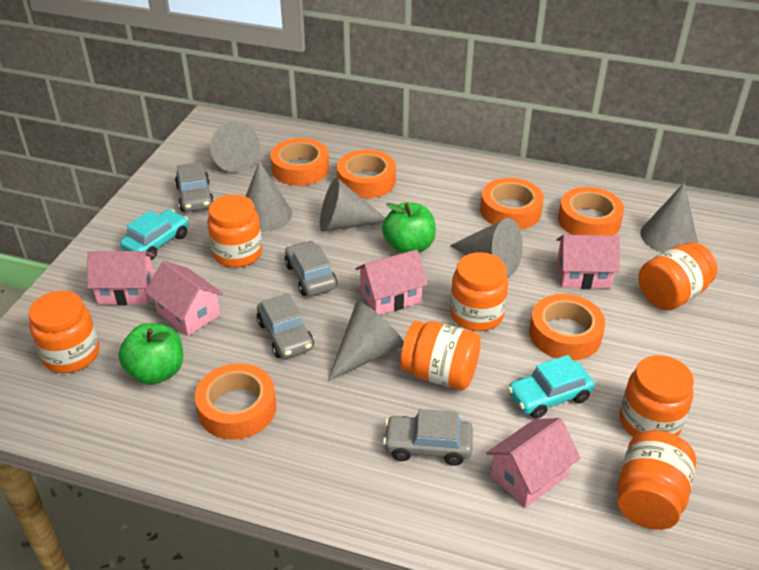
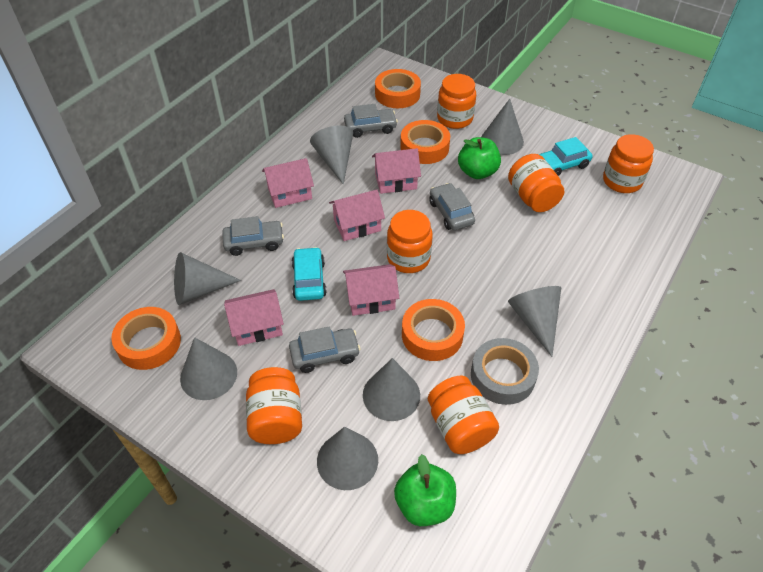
grey cone: [210,121,260,173] [246,161,292,232] [320,178,385,232] [328,301,404,381] [450,218,523,277] [640,183,698,252] = 6 -> [174,252,241,305] [180,337,237,400] [310,126,353,185] [317,427,378,490] [363,358,420,421] [482,99,524,155] [508,286,561,357] = 7
grey tape: none = 0 -> [471,338,539,405] = 1
orange jar: [29,291,99,373] [207,194,262,268] [400,321,481,390] [450,252,508,331] [617,430,696,530] [620,355,694,437] [639,242,718,310] = 7 -> [246,367,302,444] [387,210,433,273] [428,376,499,454] [437,74,476,129] [508,154,564,212] [603,134,654,193] = 6
orange tape: [195,363,276,440] [270,138,329,186] [337,150,396,198] [480,178,544,229] [529,294,605,360] [558,187,624,236] = 6 -> [111,307,181,370] [375,69,421,108] [400,120,450,164] [402,299,465,361] = 4

